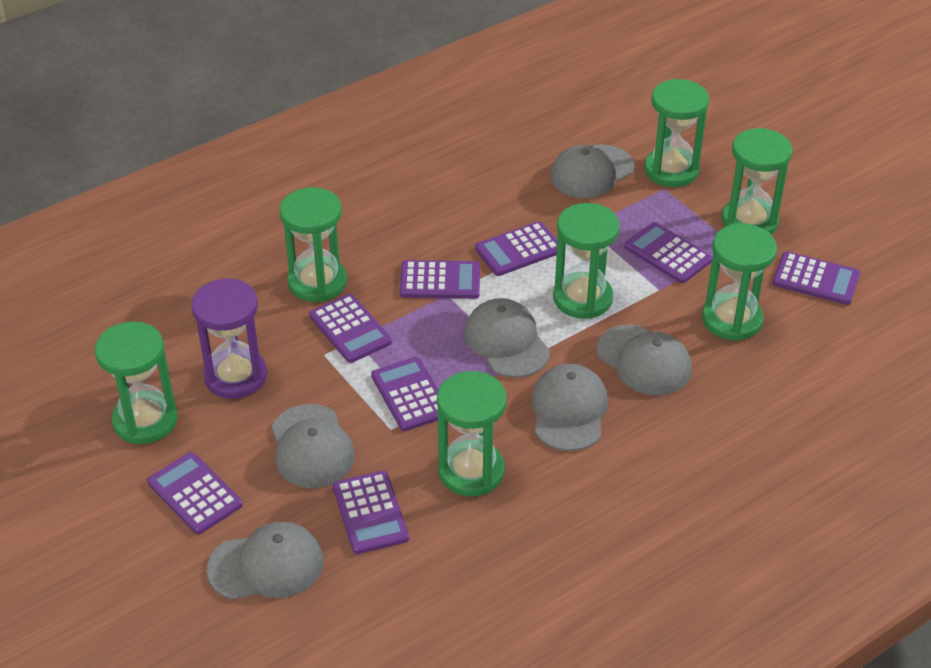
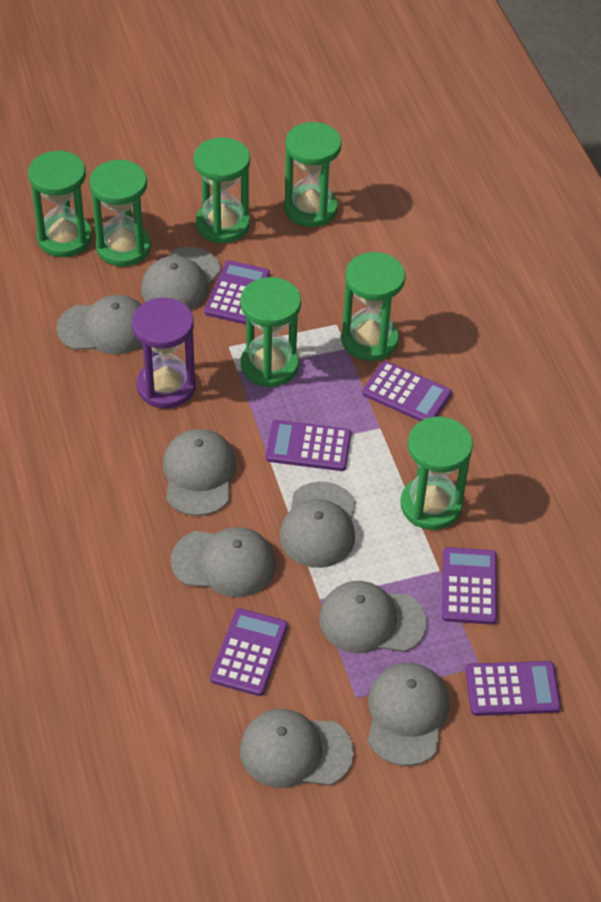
grey cap: [207,522,323,600] [271,404,355,488] [464,298,550,378] [531,364,608,451] [550,144,634,198] [597,324,692,396] = 6 -> [56,295,143,355] [141,247,221,311] [163,429,236,516] [171,527,276,597] [240,709,354,788] [280,482,356,568] [319,581,427,653] [368,663,449,766] = 8
purple calculator: [147,452,243,534] [309,294,392,363] [333,471,409,554] [371,357,439,431] [400,260,480,299] [475,221,557,276] [624,222,712,283] [773,251,860,305] = 8 -> [204,260,270,324] [210,608,288,696] [266,420,351,471] [362,361,452,421] [442,547,497,625] [465,661,561,716] = 6

